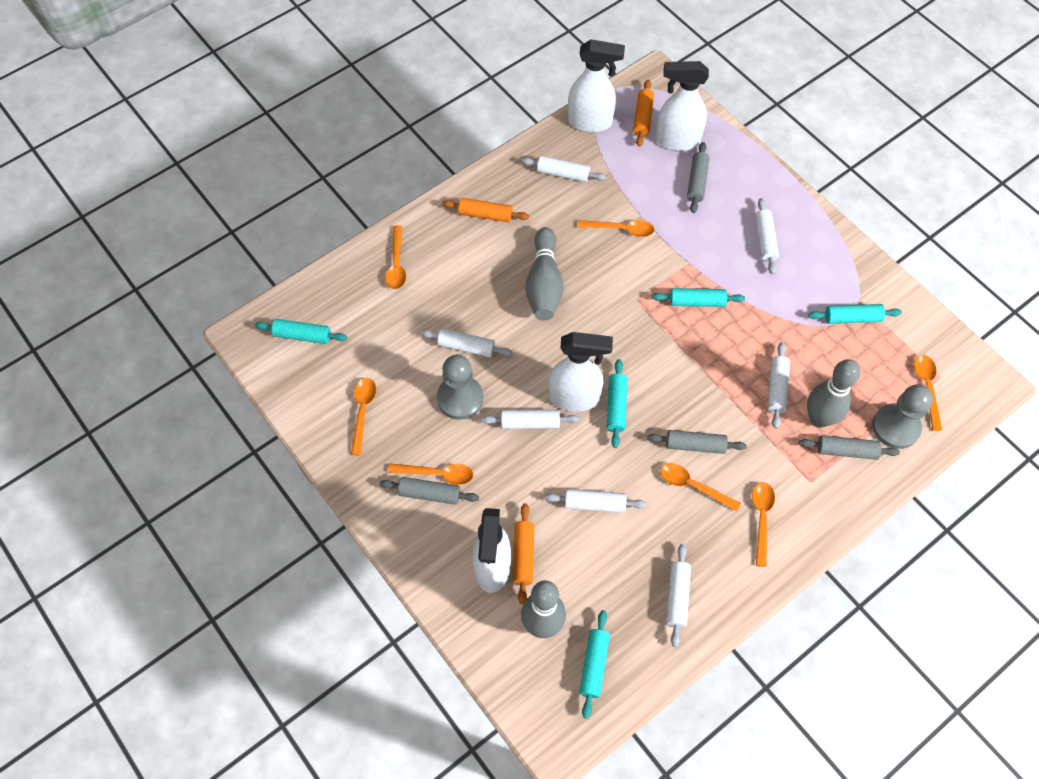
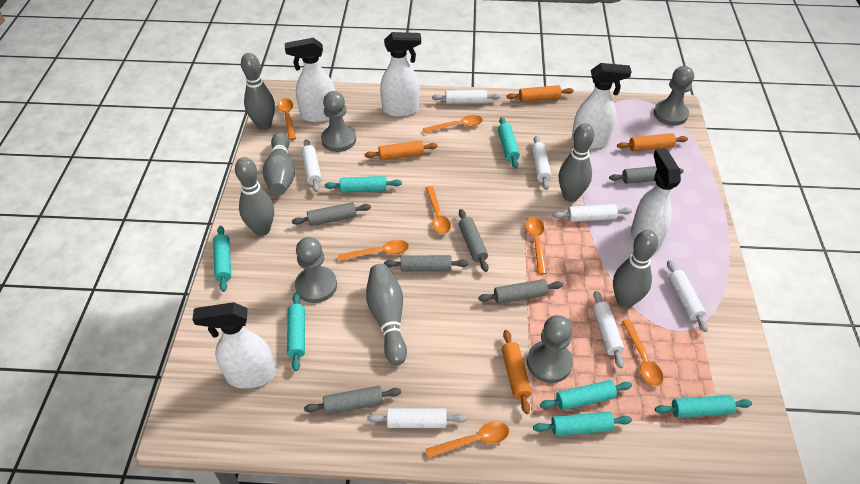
grey bowling pin: [521,580,566,638] [525,227,564,321] [807,359,860,428] = 3 -> [235,157,274,236] [241,53,275,130] [263,132,295,196] [366,264,407,365] [559,123,594,202] [613,230,658,308] = 6
grey pawn: [437,355,483,420] [872,384,933,449] = 2 -> [295,237,337,303] [321,91,356,152] [527,315,573,383] [654,66,694,126] = 4
grey rolling pin: [380,477,479,505] [647,430,747,454] [687,142,709,213] [799,435,900,460] = 4 -> [292,202,371,226] [304,386,401,415] [384,255,468,272] [459,209,488,272] [478,279,563,304] [609,166,684,184] = 6
orange rolling pin: [442,198,529,222] [513,503,534,604] [633,80,654,147] = 3 -> [365,141,438,160] [502,330,531,414] [506,85,574,102] [617,133,688,151] = 4
turquoise rolling pin: [255,319,347,344] [579,610,610,719] [607,359,627,448] [652,288,745,307] [808,304,902,324] = 5 -> [213,226,231,292] [287,293,305,371] [325,176,402,192] [498,117,520,168] [533,412,632,436] [540,380,632,410] [655,395,752,418] = 7
white spray bottle: [473,508,511,593] [549,332,613,411] [568,39,625,132] [656,61,709,151] = 4 -> [192,302,276,388] [285,38,335,122] [380,32,421,117] [571,63,632,149] [631,148,681,253] = 5

